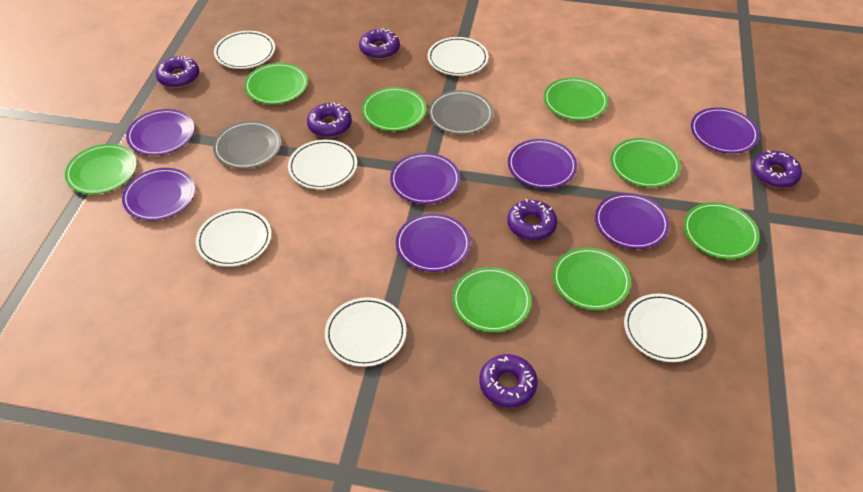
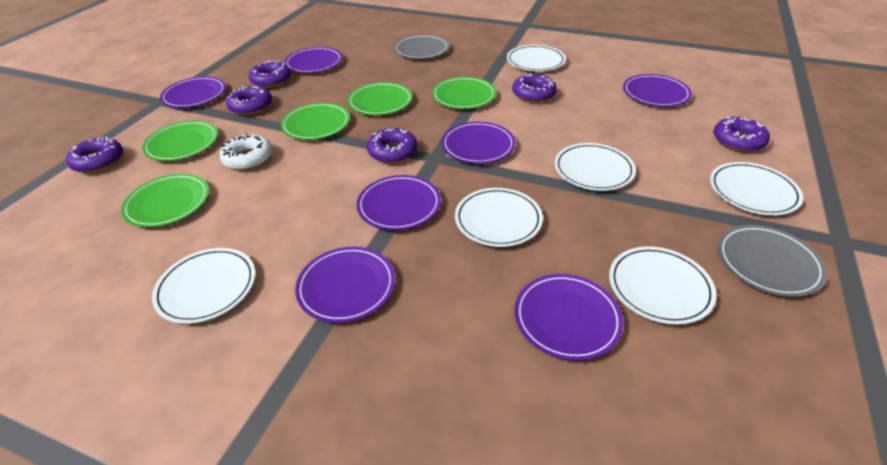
green plate: [65,144,137,194] [244,63,308,104] [362,87,427,131] [452,267,531,332] [544,78,608,120] [553,247,631,310] [611,138,681,187] [684,202,760,259] = 8 -> [121,174,209,227] [142,120,218,161] [280,103,350,140] [347,82,413,115] [432,77,496,109] = 5
white donut: none = 0 -> [220,133,273,170] = 1

